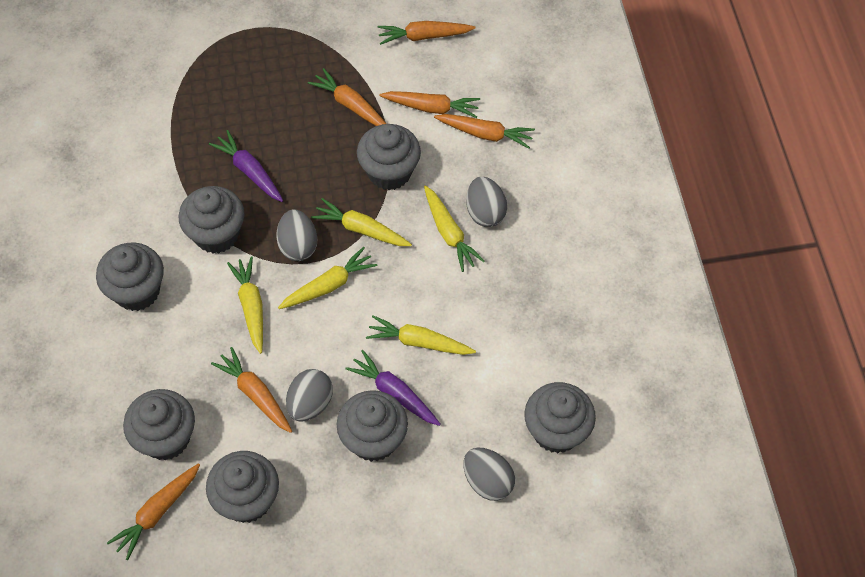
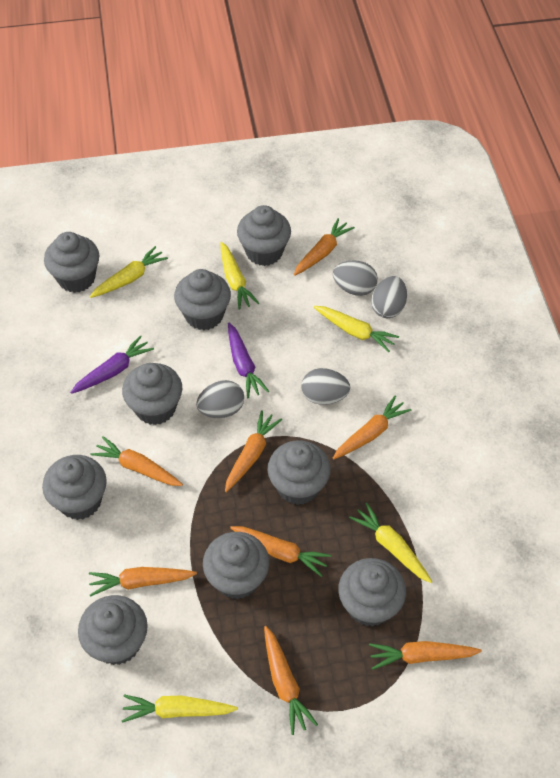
grey cupcake: [96,242,164,311] [123,389,195,461] [179,186,244,254] [206,451,279,523] [337,390,408,462] [357,124,421,190] [524,382,596,453] = 7 -> [42,455,107,520] [44,232,99,293] [78,595,148,665] [122,363,182,425] [174,269,231,330] [203,532,269,599] [237,205,291,266] [268,440,331,505] [338,558,406,627] = 9
orange carrot: [107,463,200,560] [211,347,292,433] [308,68,386,126] [378,21,476,45] [380,91,480,118] [434,114,535,149] = 6 -> [89,567,197,597] [90,436,183,486] [225,410,282,492] [230,526,331,577] [264,626,318,735] [294,218,355,276] [333,396,412,459] [369,641,482,670] = 8

